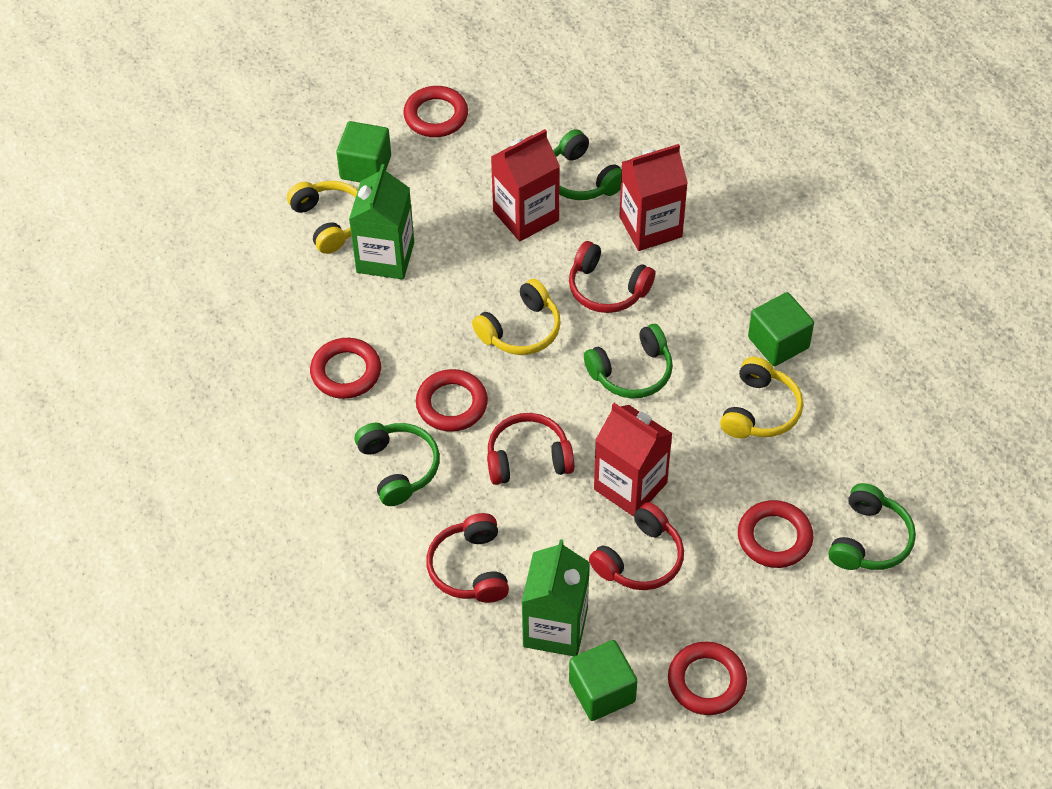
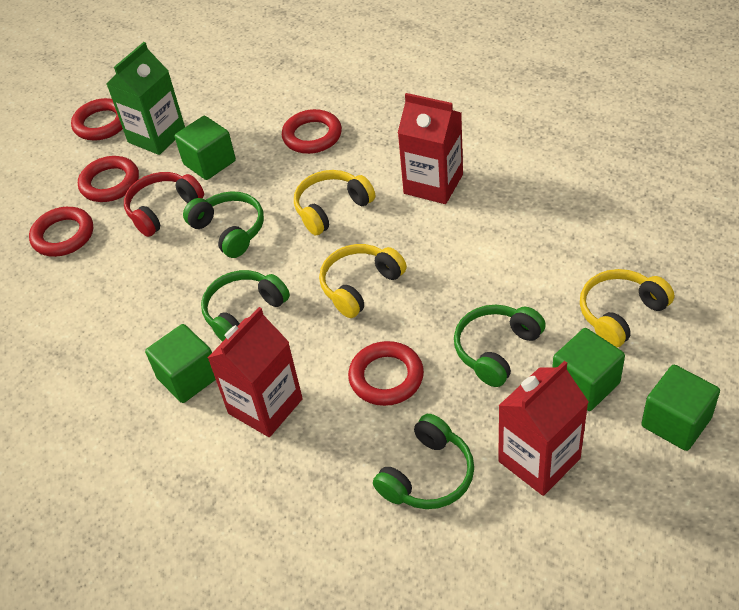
green carton: [349,164,414,280] [522,539,590,656] = 2 -> [107,42,185,155] = 1
green cube: [336,121,391,182] [569,640,638,721] [748,292,814,366] = 3 -> [145,324,216,403] [175,116,236,180] [552,328,625,411] [641,365,720,451] = 4
red headphones: [426,513,509,603] [487,413,575,485] [569,241,655,313] [589,502,684,590] = 4 -> [124,172,204,237] = 1

